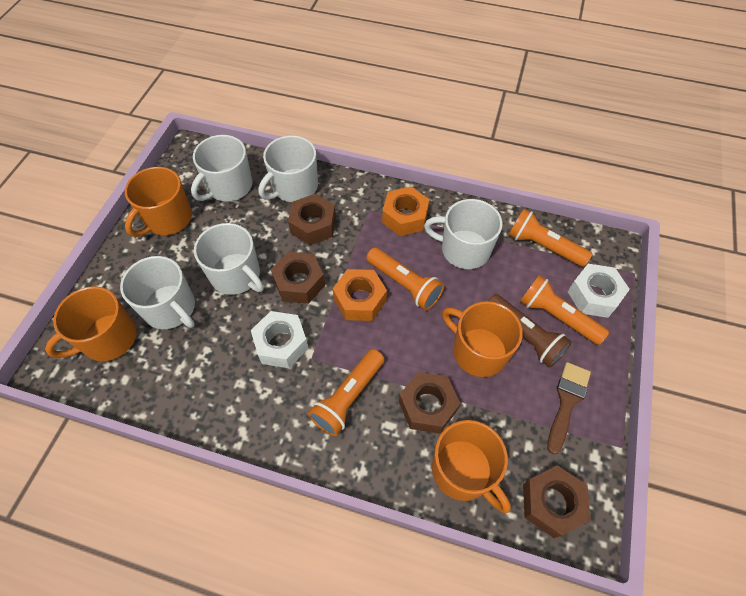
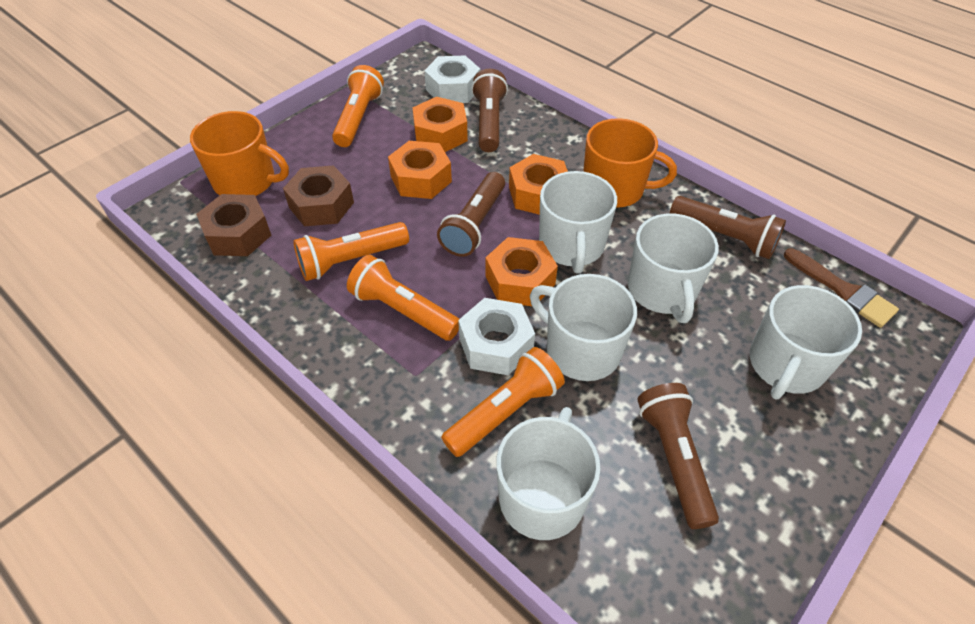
brown flashlight: [488,294,572,368] = 1 -> [437,172,505,257] [471,69,508,152] [637,383,719,529] [670,196,786,259] = 4
brown nut: [271,252,325,304] [288,194,336,245] [399,372,460,434] [523,465,591,538] = 4 -> [196,194,271,256] [283,165,354,226] = 2
orange mug: [45,286,137,361] [125,167,192,237] [432,420,511,513] [442,301,523,377] = 4 -> [190,111,289,196] [583,118,677,208] = 2
orange nut: [333,269,387,321] [382,186,430,236] = 2 -> [388,141,452,199] [412,97,468,152] [486,237,558,306] [509,154,568,215] = 4

